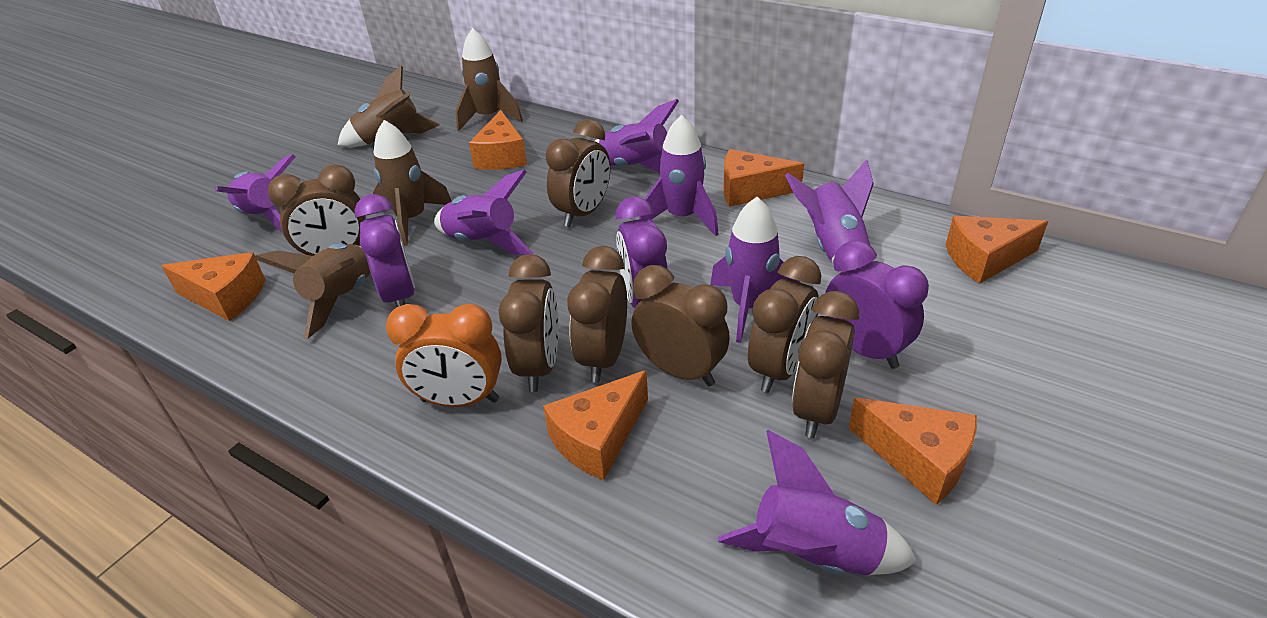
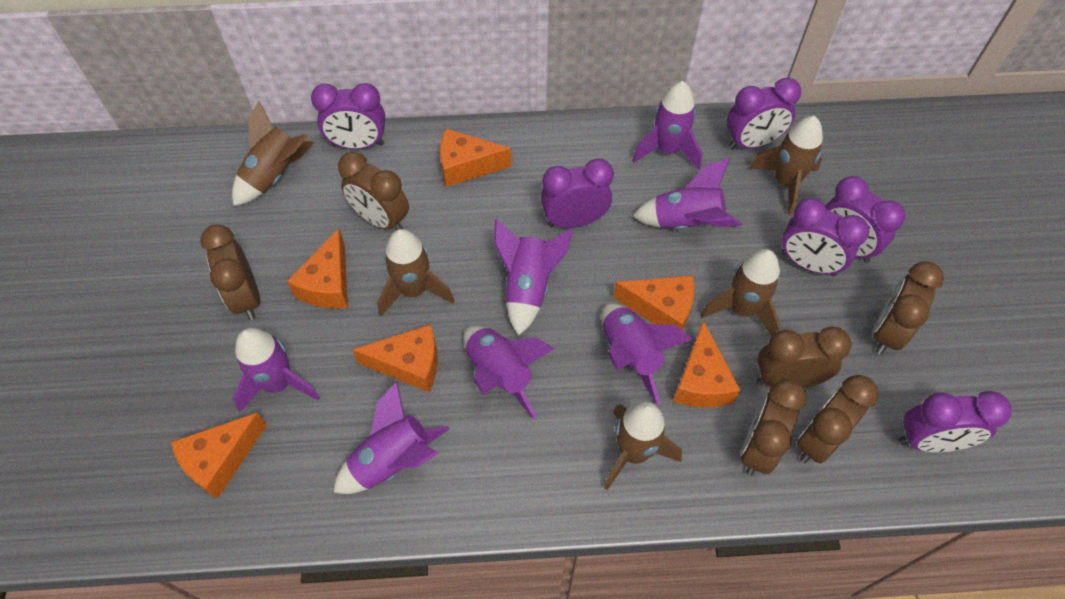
brown clock: [268,165,366,256] [499,254,558,392] [545,119,610,227] [567,246,627,383] [631,265,730,386] [748,256,821,393] [792,291,859,438] = 7 -> [200,224,260,320] [338,152,409,230] [740,379,807,476] [757,327,852,388] [797,375,878,464] [873,262,944,355] = 6
brown rocket: [254,243,370,339] [338,66,440,147] [373,120,452,246] [455,28,523,131] = 4 -> [232,101,314,206] [377,229,455,317] [604,401,682,490] [700,249,780,336] [749,116,823,216] = 5
orange clock: [386,304,502,407] = 1 -> none = 0
purple clock: [354,194,415,307] [615,197,668,309] [825,240,929,369] = 3 -> [311,83,385,149] [541,159,614,228] [727,78,801,149] [782,198,869,276] [825,176,906,263] [899,391,1012,452] = 6

